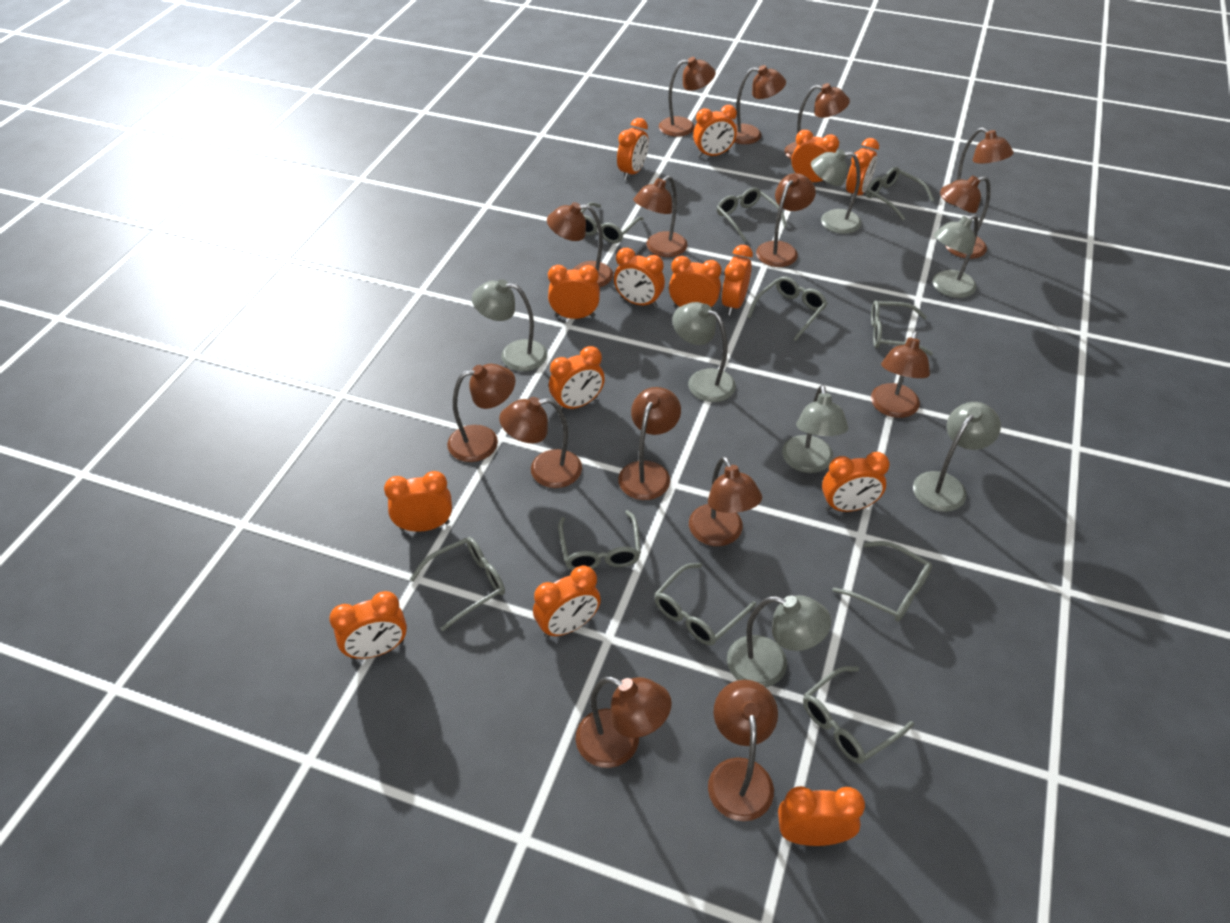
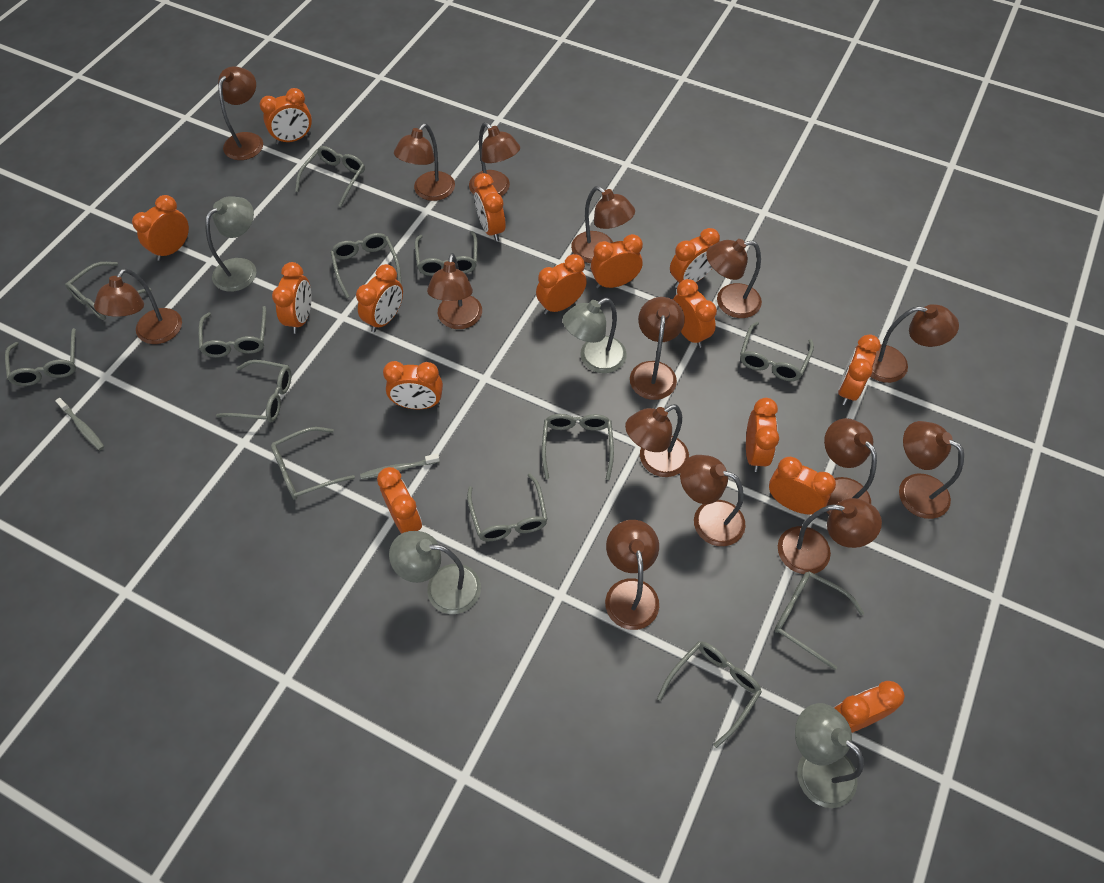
grey glasses: [410,537,505,631] [558,510,641,570] [581,202,644,243] [654,563,756,646] [717,187,787,242] [747,276,828,341] [803,666,914,764] [832,541,932,621] [866,167,934,220] [871,300,933,356] = 10 -> [5,328,76,386] [65,262,151,320] [199,306,266,358] [216,360,292,422] [271,427,355,500] [295,146,365,207] [330,233,402,299] [415,231,477,276] [467,473,548,541] [542,414,614,480] [657,641,762,748] [740,322,814,381] [774,571,864,670] = 13
grey lamp: [472,279,547,371] [672,302,736,402] [727,595,831,687] [782,385,848,473] [811,149,861,234] [913,402,1001,512] [932,214,979,298] = 7 -> [205,196,257,292] [389,531,481,614] [562,298,627,373] [795,703,864,808] = 4
grey toothbrush: none = 0 -> [55,398,104,450] [360,454,440,479] = 2
orange clock: [329,591,407,659] [384,471,452,532] [533,565,601,638] [548,265,600,319] [549,346,605,410] [614,248,665,308] [617,118,649,180] [669,256,721,311] [693,105,737,158] [721,245,753,315] [778,786,865,846] [791,130,839,185] [822,452,890,512] [846,138,879,201] = 14 -> [132,195,189,261] [259,88,312,145] [272,262,312,334] [356,264,403,332] [377,467,422,534] [383,361,443,409] [474,173,506,242] [536,254,587,315] [591,234,643,289] [670,228,720,288] [673,279,717,348] [746,398,779,472] [769,457,836,515] [833,681,905,733] [838,335,881,405] = 15

